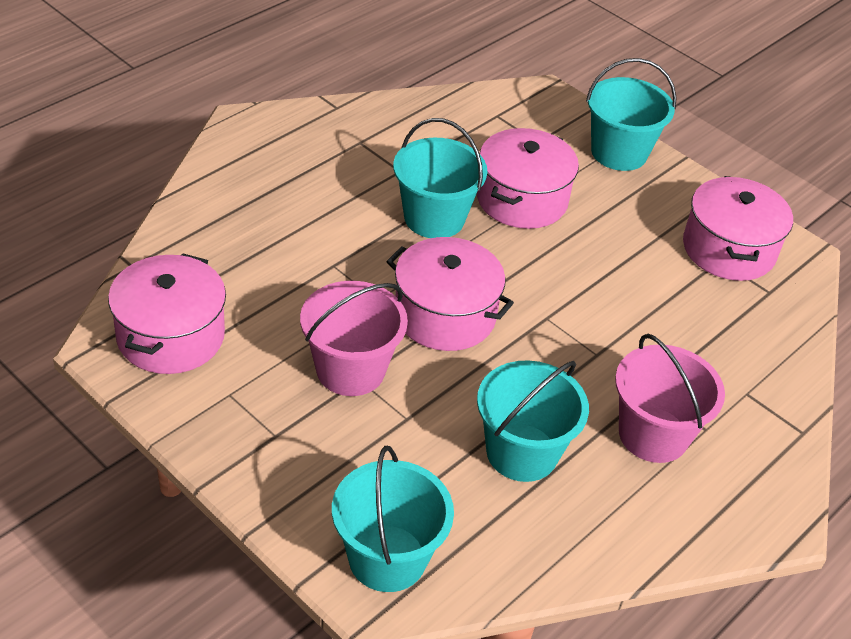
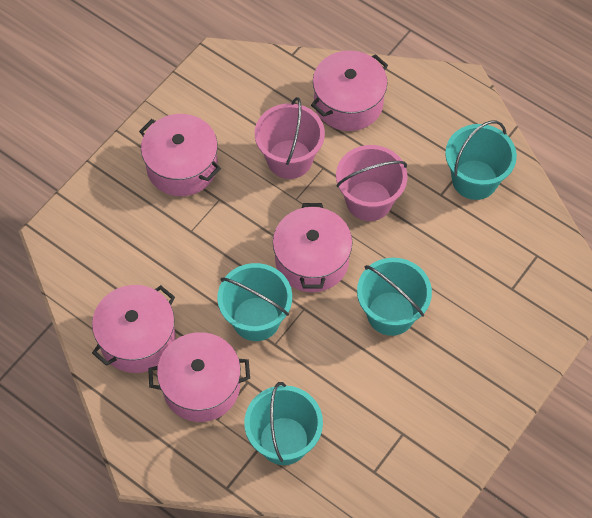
pink pot: [108,253,226,374] [386,237,514,351] [477,128,579,229] [683,176,793,281] = 4 -> [92,285,176,373] [139,114,221,196] [148,332,250,422] [273,203,353,292] [311,50,388,131] = 5

